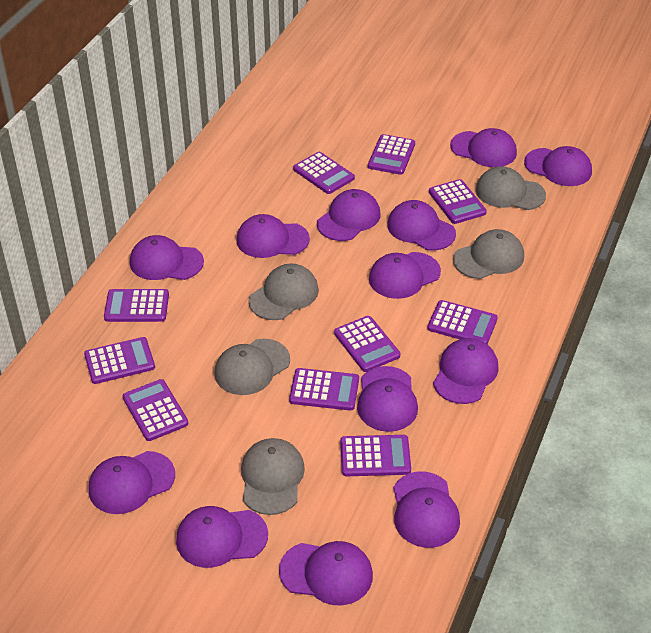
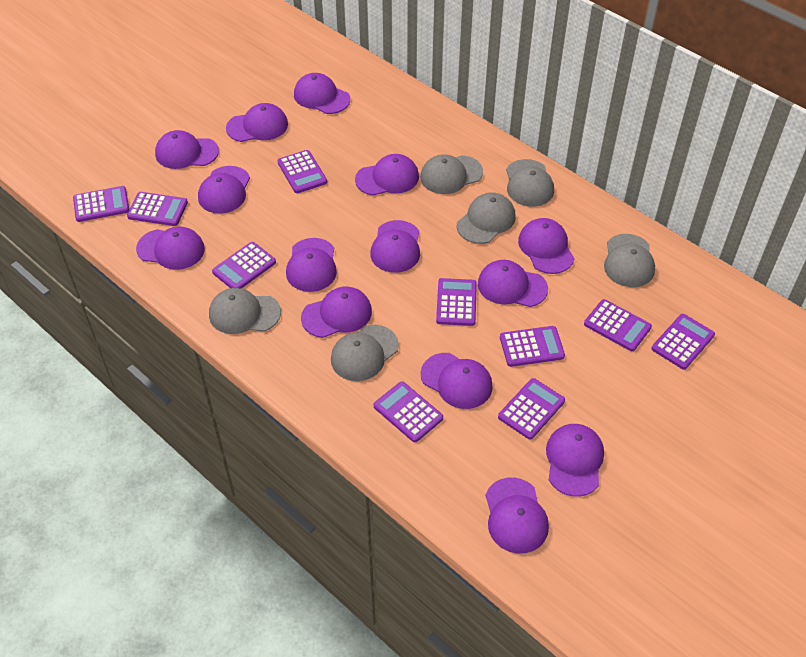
grey cap: [215,339,290,395] [241,438,305,515] [248,263,319,320] [453,229,524,279] [476,166,546,210] = 5 -> [209,288,281,334] [331,325,399,381] [420,154,483,194] [457,192,516,244] [506,159,554,207] [604,234,655,287] = 6
purple cap: [89,451,175,514] [130,235,204,280] [176,506,268,568] [236,214,310,258] [279,541,373,606] [317,189,380,241] [357,366,418,432] [369,252,441,299] [387,200,456,251] [393,471,460,548] [433,338,499,404] [450,128,517,167] [524,146,592,186] = 13 -> [136,226,205,270] [155,130,219,169] [198,166,250,214] [226,103,288,142] [286,238,337,292] [294,73,350,114] [301,287,372,338] [355,154,419,196] [370,220,420,273] [421,353,493,409] [478,260,548,307] [485,477,549,554] [518,218,575,274] [546,424,604,497] = 14

